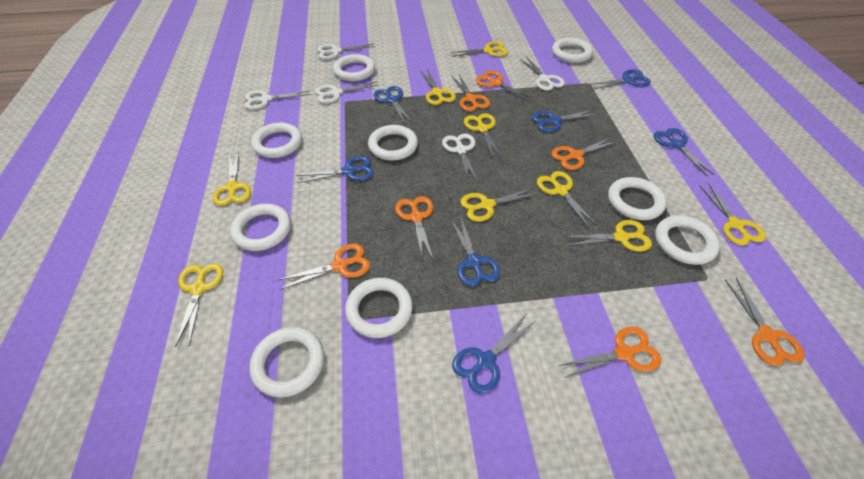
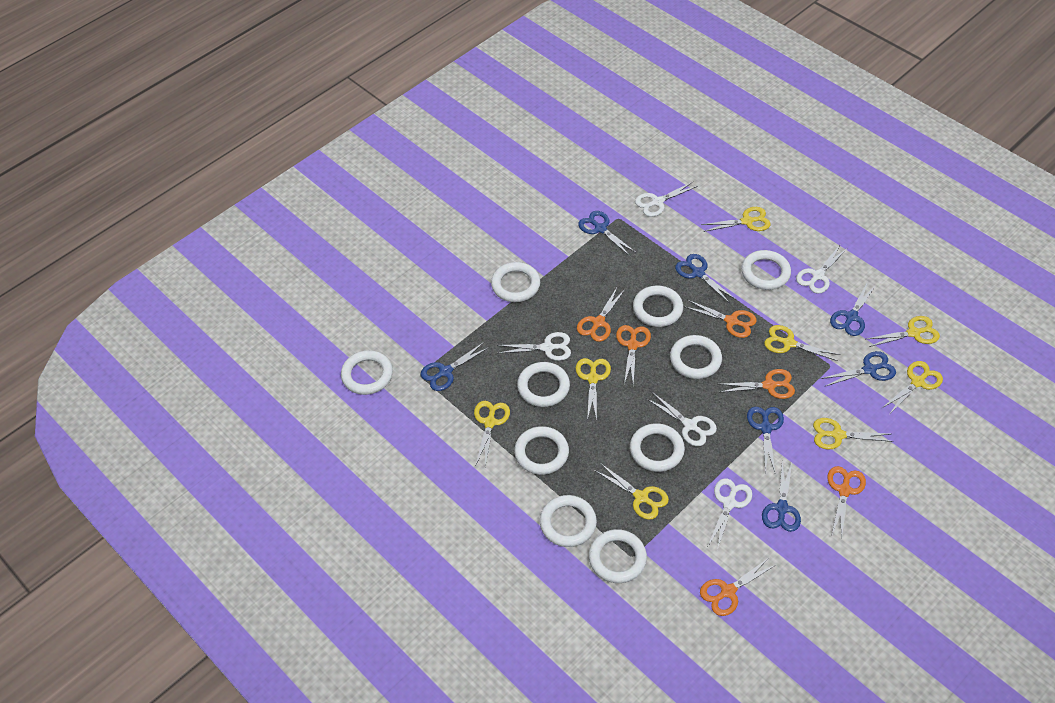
orange scissors: [278,244,370,290] [395,196,433,260] [452,75,490,111] [476,70,533,101] [551,137,618,170] [558,327,661,378] [725,278,805,366] = 7 -> [577,288,625,342] [616,325,651,384] [685,300,757,338] [700,557,777,616] [718,369,795,399] [828,466,866,539] = 6
white ring: [230,204,291,251] [249,327,324,398] [251,123,302,158] [333,54,375,81] [345,278,413,338] [368,125,418,161] [552,38,593,63] [608,177,666,220] [655,215,720,265] = 9 -> [341,350,393,395] [491,262,540,302] [514,426,569,475] [517,362,570,407] [540,495,597,547] [589,529,647,583] [630,423,685,472] [633,286,683,327] [670,335,722,379] [741,250,791,290] = 10
yellow scissors: [175,263,223,347] [213,151,251,206] [420,69,456,105] [450,41,508,57] [460,188,539,222] [464,113,502,158] [537,171,598,228] [564,220,652,252] [699,183,766,246] = 9 -> [474,401,510,467] [576,358,611,420] [594,463,669,520] [701,207,771,232] [764,325,840,361] [813,418,894,450] [867,316,940,347] [882,361,943,413] = 8

